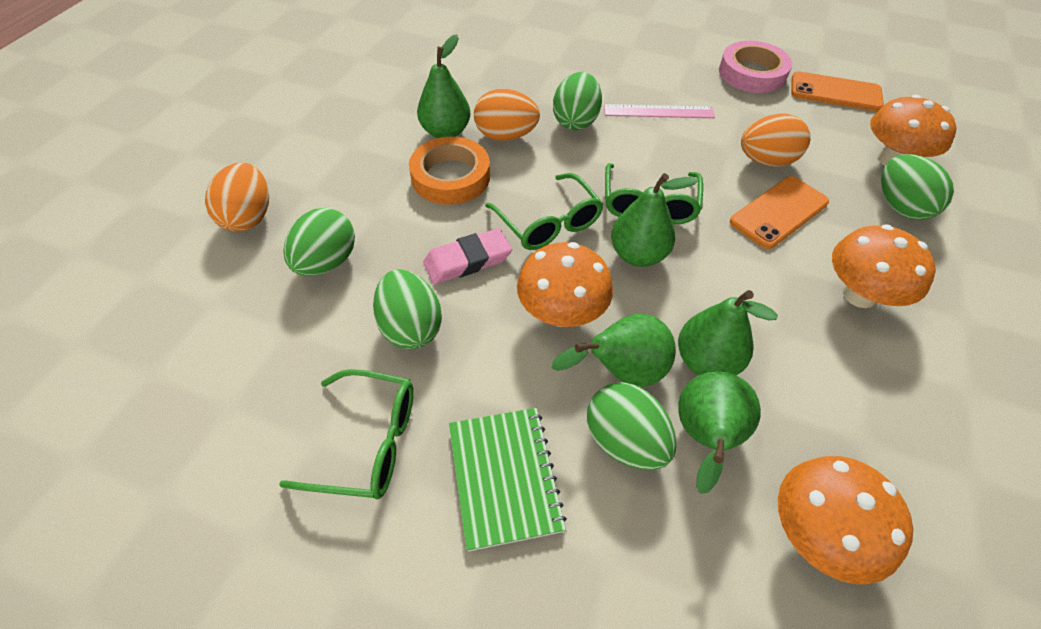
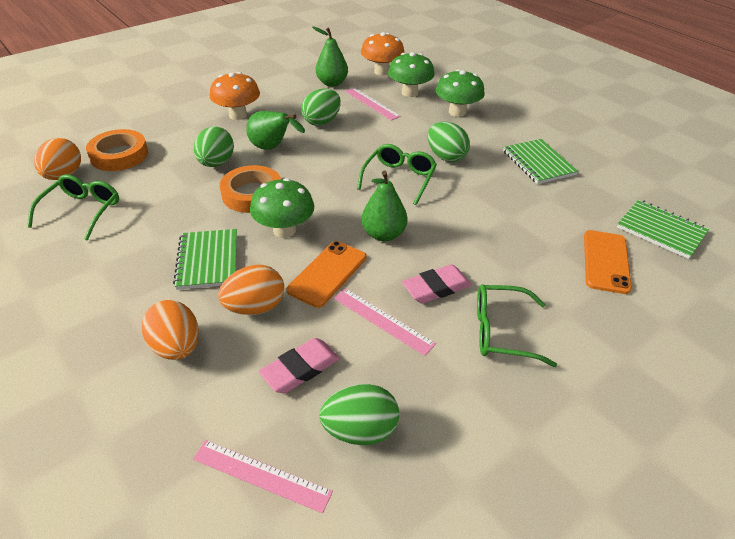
green egg: [284,208,355,276] [373,269,442,349] [553,72,602,130] [587,382,677,470] [881,154,954,220] = 5 -> [194,126,234,167] [301,88,341,126] [319,384,399,445] [428,122,470,162] = 4
green mushroom: none = 0 -> [250,178,314,238] [388,52,435,97] [436,69,485,117] = 3
green notebook: [449,408,567,551] = 1 -> [173,229,237,290] [503,139,578,184] [617,200,709,259] = 3
green pear: [417,34,470,138] [552,314,676,387] [611,173,698,267] [678,290,778,375] [679,371,761,494] = 5 -> [246,111,305,150] [312,27,348,87] [361,171,407,241] = 3
orange mushroom: [517,242,613,327] [778,456,913,584] [832,224,936,308] [870,95,957,166] = 4 -> [210,72,260,120] [361,32,405,76] = 2
orange tape: [409,137,490,205] = 1 -> [86,129,148,171] [220,165,281,213] = 2
pink eraser: [423,228,512,284] = 1 -> [259,338,340,393] [402,264,472,304] = 2
pink ruler: [604,104,715,118] = 1 -> [193,440,333,513] [334,288,436,356] [345,88,401,121] = 3
pink tape: [719,41,792,93] = 1 -> none = 0

